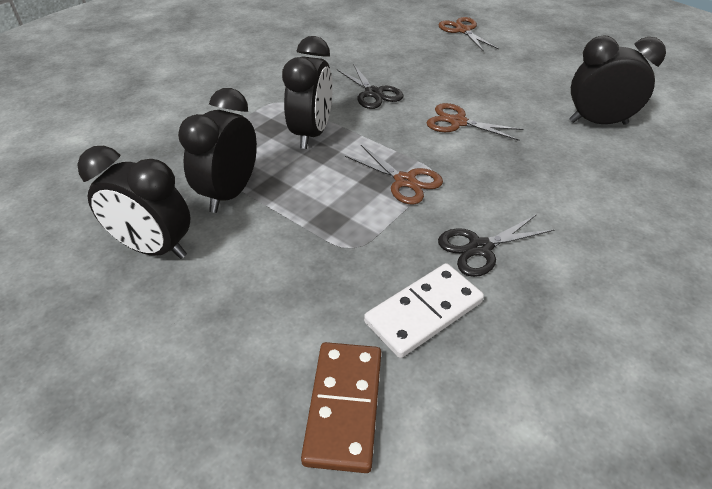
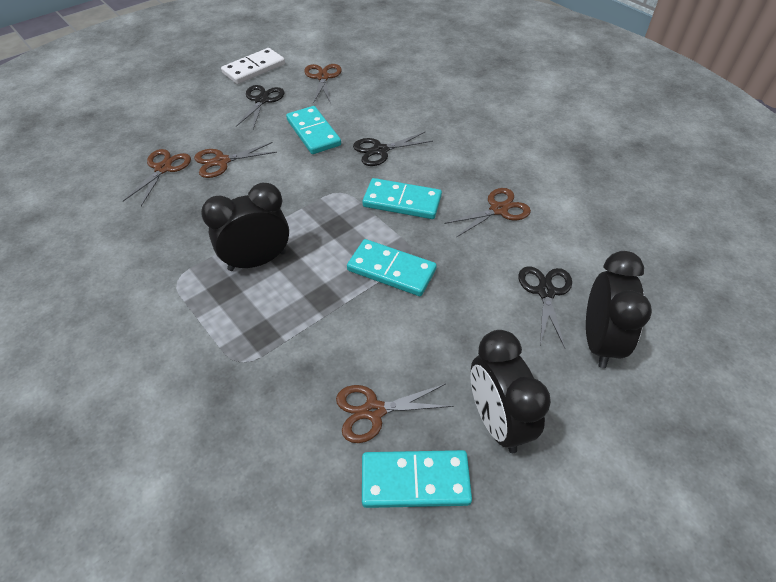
black clock: [77,146,191,259] [178,88,257,213] [282,36,333,149] [569,35,666,125] = 4 -> [201,183,289,271] [470,330,551,453] [586,251,652,368] = 3
black scissors: [337,64,403,109] [438,214,554,277] = 2 -> [236,85,284,129] [353,132,433,166] [518,266,572,348] = 3
brown domino: [301,342,381,473] = 1 -> none = 0
brown scissors: [345,145,443,205] [427,103,524,141] [439,17,499,52] = 3 -> [123,149,191,206] [194,142,277,178] [304,64,342,103] [336,384,454,443] [444,188,531,237] = 5
turquoise domino: none = 0 -> [286,106,341,154] [347,239,437,296] [362,178,442,219] [362,450,472,508] = 4

